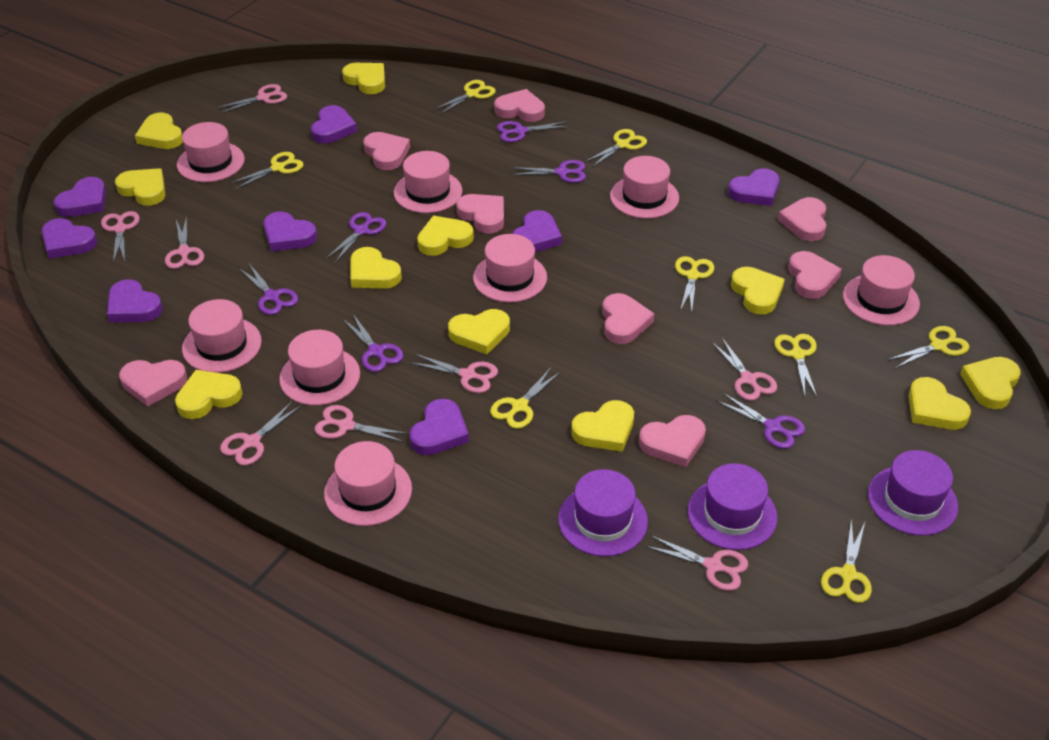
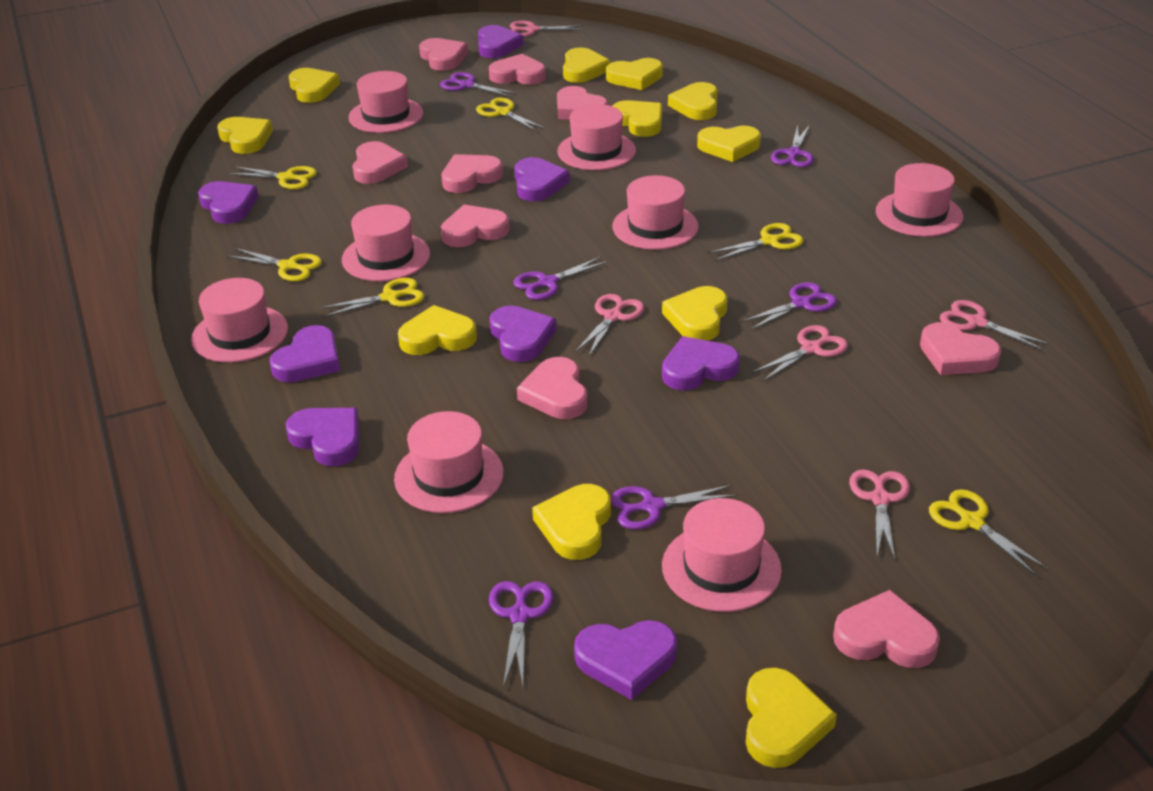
pink heart: [119,360,187,407] [363,132,410,170] [456,194,504,234] [494,89,545,122] [602,293,654,344] [639,415,706,467] [778,197,826,241] [788,251,842,299] = 8 -> [352,141,408,184] [419,38,468,71] [441,204,510,247] [442,154,503,193] [489,54,546,85] [517,357,587,419] [557,86,608,120] [833,590,940,668] [920,322,1001,375] = 9
pink scissors: [101,211,140,263] [165,216,204,269] [216,84,287,114] [220,401,302,466] [315,405,409,442] [410,354,498,393] [645,535,748,591] [711,338,777,401] = 8 -> [510,21,583,37] [575,294,644,356] [752,325,848,381] [849,469,910,560] [940,300,1050,351] = 5
purple hat: [558,469,648,556] [688,463,777,550] [868,450,958,536] = 3 -> none = 0
yellow scissors: [230,152,304,189] [433,80,496,114] [490,368,561,429] [585,129,647,167] [675,256,714,312] [774,334,817,397] [821,519,872,603] [888,326,969,368] = 8 -> [227,248,322,281] [228,166,317,189] [320,278,424,317] [476,98,545,131] [709,223,804,261] [929,489,1048,576] = 6

